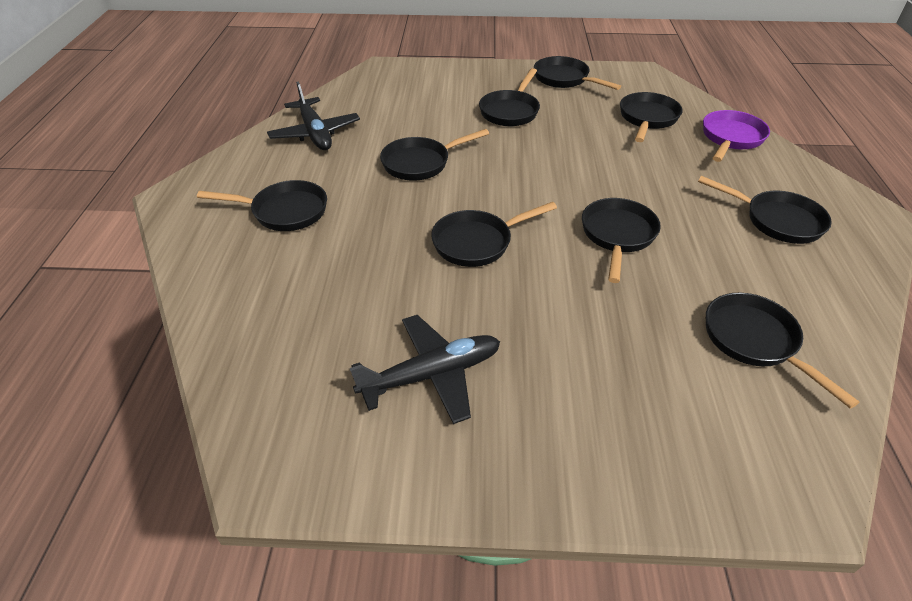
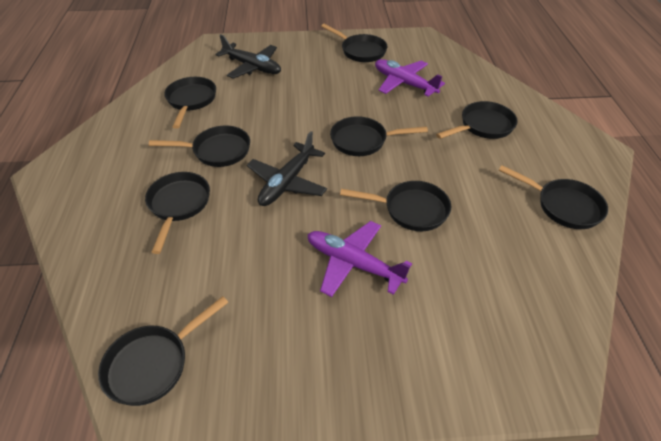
purple pan: [703,110,770,162] = 1 -> none = 0
purple plane: none = 0 -> [307,221,412,297] [375,59,445,96] = 2

